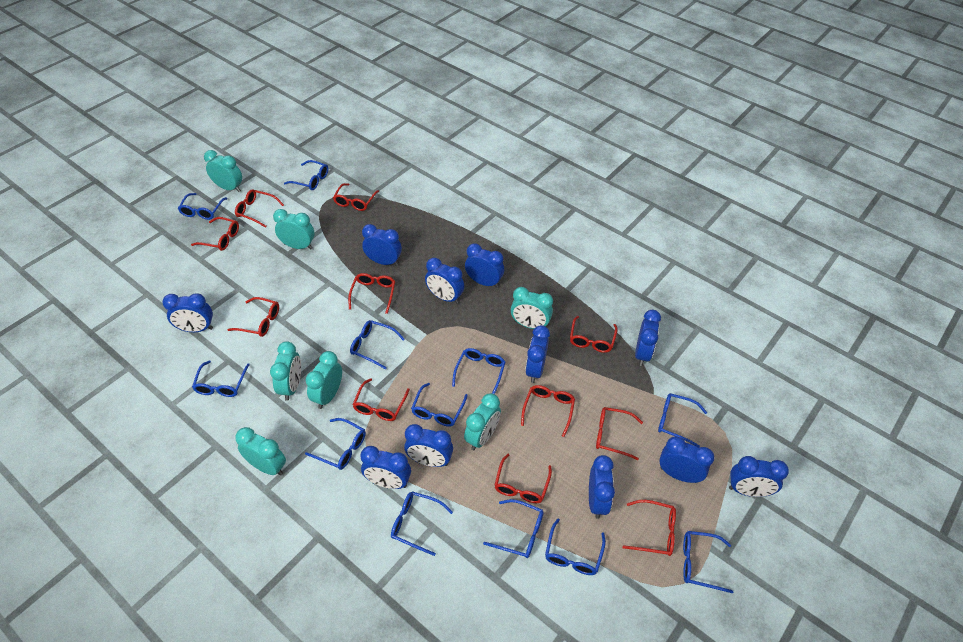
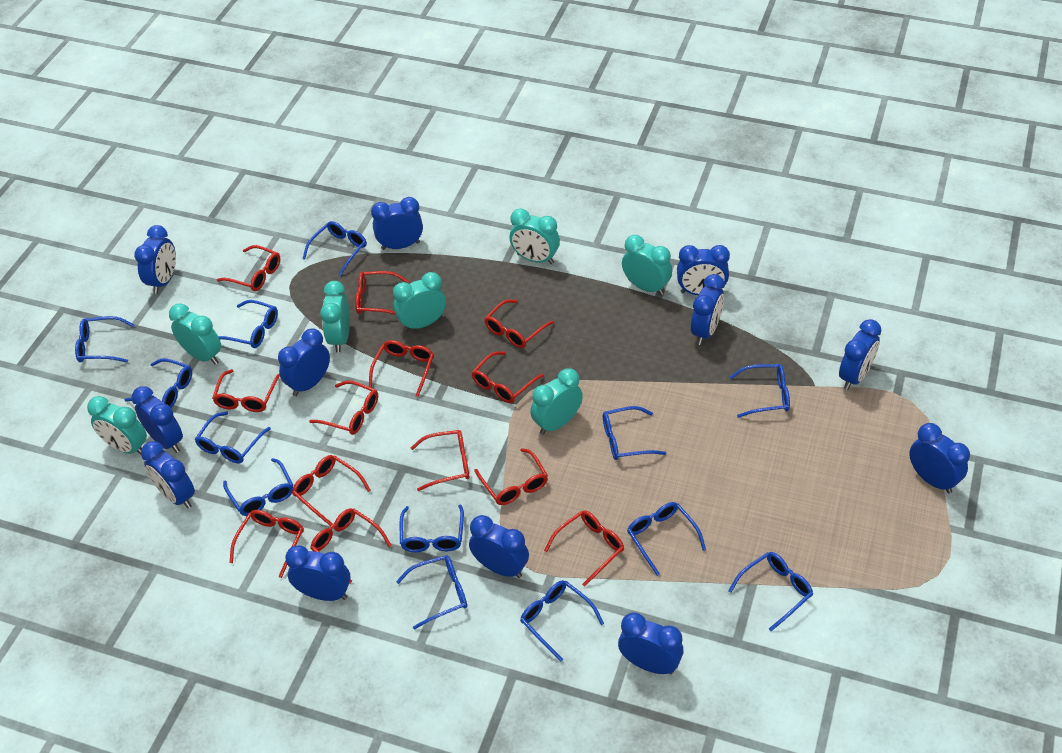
blue clock: [162,293,213,332] [360,446,411,489] [362,224,402,266] [404,424,453,467] [425,258,464,304] [465,243,504,288] [525,325,550,383] [589,455,615,519] [635,310,661,366] [659,436,714,483] [729,456,789,497] = 11 -> [131,386,183,453] [134,225,176,294] [141,441,195,508] [278,328,330,396] [285,545,351,601] [371,197,423,250] [469,515,529,578] [618,612,684,674] [677,245,730,295] [691,274,724,345] [839,319,881,390] [909,423,970,494] = 12
blue glasses: [178,193,228,220] [192,360,250,397] [284,160,328,190] [305,418,366,470] [350,320,405,369] [391,491,453,556] [411,383,468,427] [452,348,506,394] [483,499,544,558] [545,518,606,575] [658,393,707,448] [683,531,733,593] = 12 -> [75,316,134,363] [124,358,192,408] [195,411,271,463] [218,300,278,348] [223,458,293,516] [302,221,367,276] [396,555,467,630] [400,505,464,552] [520,580,604,662] [603,406,666,460] [627,502,706,576] [728,552,813,631] [730,364,790,418] = 13
red glasses: [191,217,239,251] [227,297,279,337] [235,189,284,228] [333,183,379,211] [348,273,395,314] [352,378,410,421] [494,454,552,503] [521,385,575,437] [570,316,618,353] [596,407,643,460] [622,500,676,556] = 11 -> [212,369,280,412] [217,245,280,291] [229,510,304,578] [292,455,371,526] [309,381,378,435] [310,508,392,583] [355,271,409,315] [369,340,434,397] [411,430,469,491] [472,351,544,403] [474,448,548,505] [484,299,554,348] [544,510,624,587] = 13

